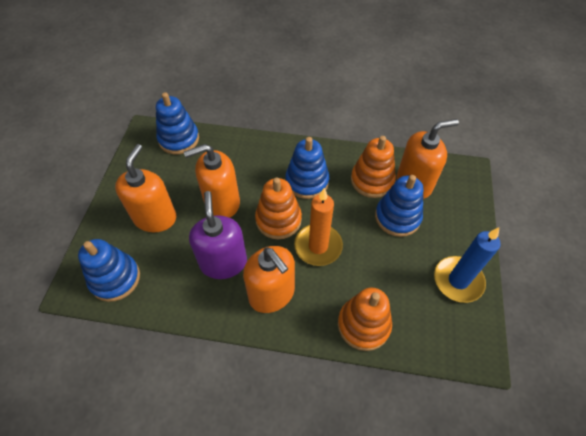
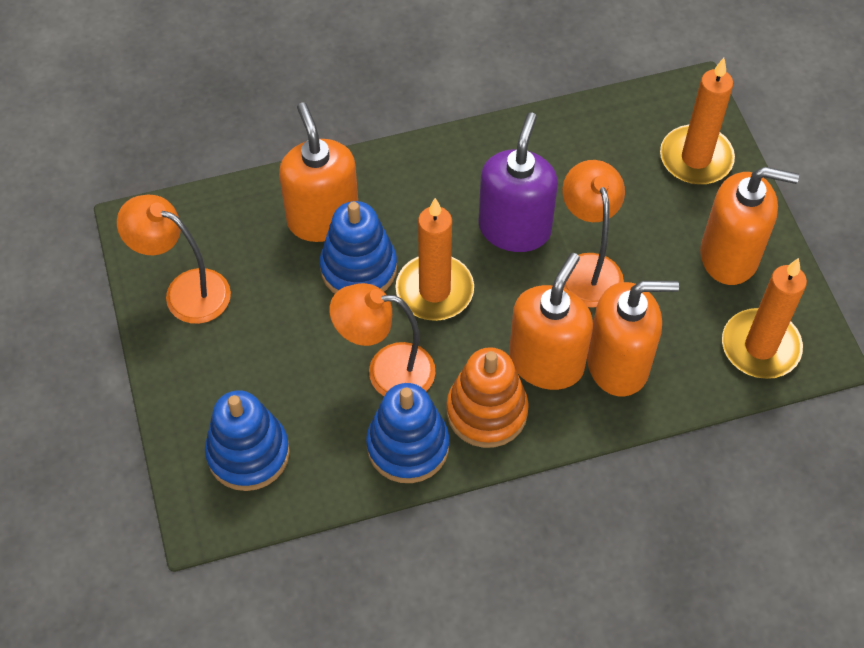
blue candle: [434,227,501,303] = 1 -> none = 0
blue stacking toy: [78,239,140,302] [156,92,199,154] [285,137,329,199] [375,175,423,237] = 4 -> [205,390,290,491] [320,201,397,294] [366,383,449,483] = 3
orange candle: [294,188,343,266] = 1 -> [395,198,474,321] [660,58,735,185] [722,258,807,379] = 3
orange lamp: none = 0 -> [117,195,231,324] [330,283,435,396] [562,160,625,308] = 3
orange stacking toy: [255,177,302,239] [338,288,392,351] [351,136,396,198] = 3 -> [446,347,529,448] = 1

